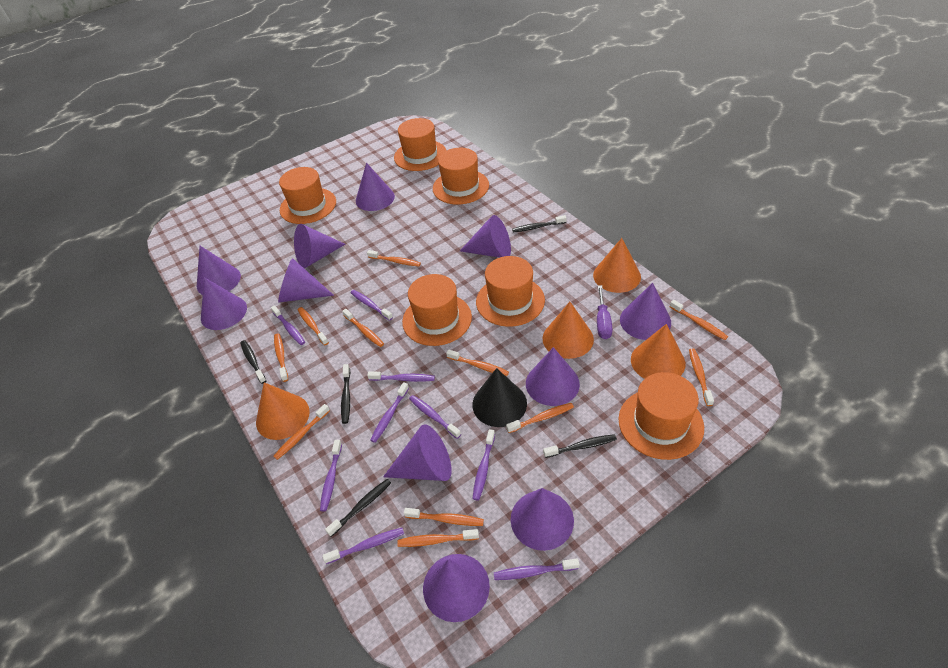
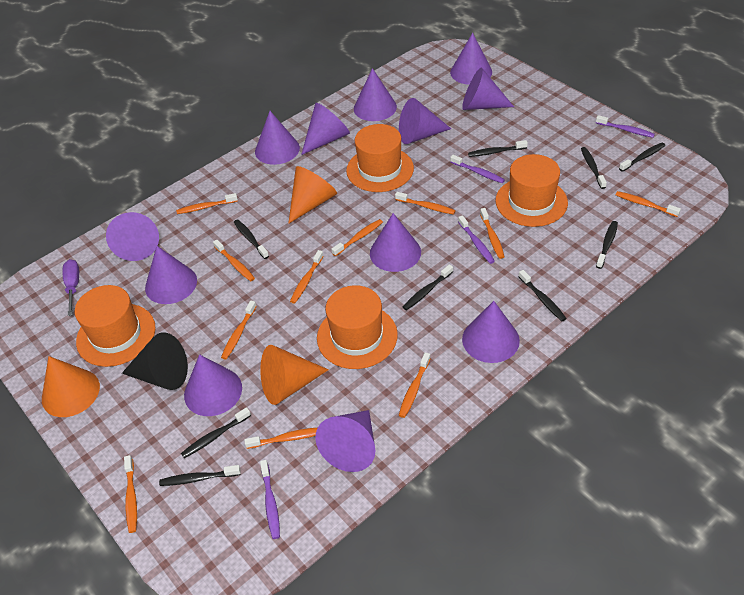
black toothbrush: [240,340,266,384] [325,479,391,537] [341,364,350,424] [512,215,566,233] [543,434,617,458] = 5 -> [159,465,241,486] [181,407,251,458] [234,219,269,259] [403,264,453,310] [468,140,528,157] [518,270,567,321] [581,147,607,189] [596,221,618,269] [619,143,665,172] = 9
orange cone: [256,383,310,440] [542,302,594,359] [593,238,641,293] [631,324,686,379] = 4 -> [42,356,100,417] [260,345,329,405] [288,166,337,224] = 3
orange hat: [279,167,336,224] [394,118,447,171] [402,274,472,346] [433,148,489,205] [476,256,545,327] [618,372,704,460] = 6 -> [75,285,156,367] [317,285,398,369] [346,124,414,192] [495,154,568,227] = 4
purple cone: [197,246,241,295] [201,277,247,330] [278,258,334,302] [294,224,345,268] [356,163,395,211] [383,424,452,481] [423,554,490,622] [460,215,511,258] [511,488,574,551] [526,347,580,406] [620,283,671,340] = 11 -> [106,212,159,261] [145,246,197,304] [184,354,242,416] [255,111,300,165] [301,103,350,155] [315,410,375,472] [354,68,397,121] [370,213,421,272] [399,98,451,144] [450,33,492,85] [462,68,514,110] [462,301,520,363] = 12
purple toothbrush: [271,305,305,345] [320,440,342,512] [323,528,404,564] [350,290,393,321] [367,372,435,382] [370,382,409,443] [409,395,461,439] [473,429,495,501] [494,558,579,580] = 9 -> [260,460,280,539] [450,155,505,183] [458,215,495,264] [596,115,655,138] = 4

